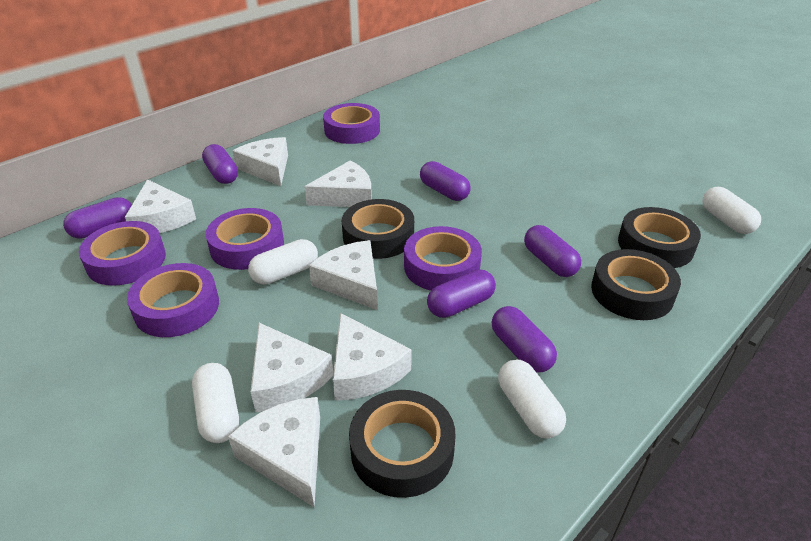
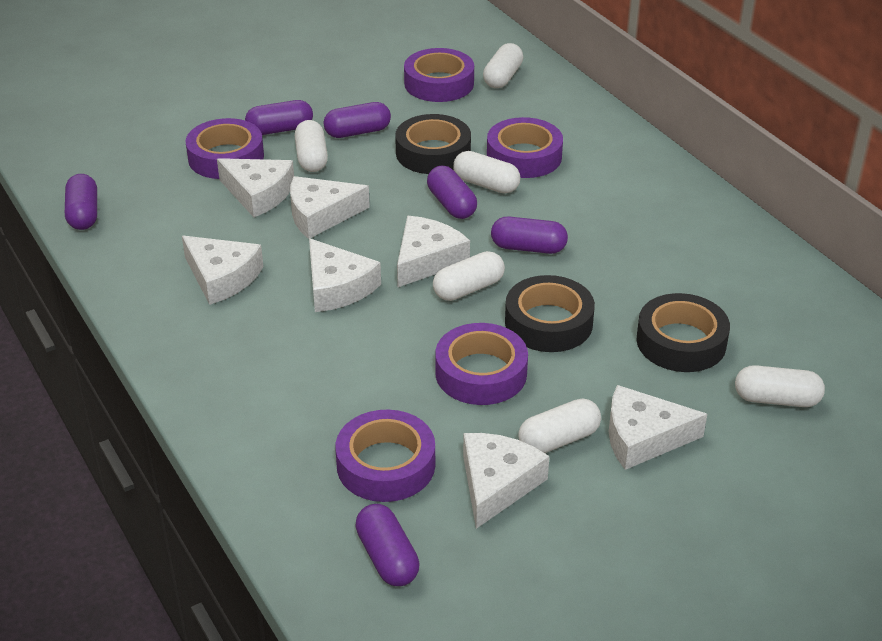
black tape: [342,199,414,259] [349,390,455,498] [591,249,681,320] [618,207,701,268] = 4 -> [395,114,471,174] [505,275,595,352] [636,293,730,372] = 3
white capsule: [192,363,239,443] [248,239,318,284] [498,360,566,439] [702,187,761,234] = 4 -> [295,120,328,172] [433,251,505,301] [453,151,520,194] [483,43,523,88] [518,398,601,453] [735,365,825,407] = 6

